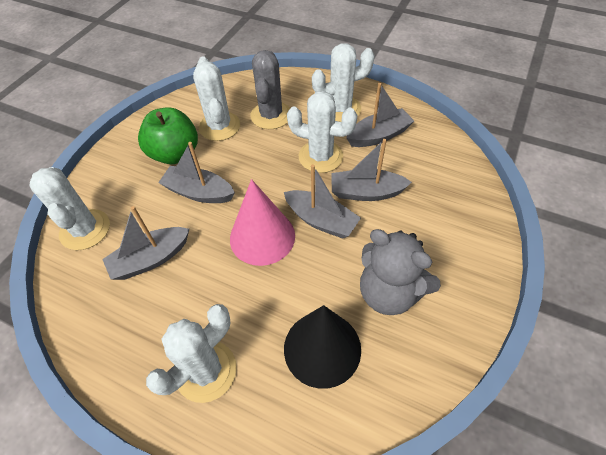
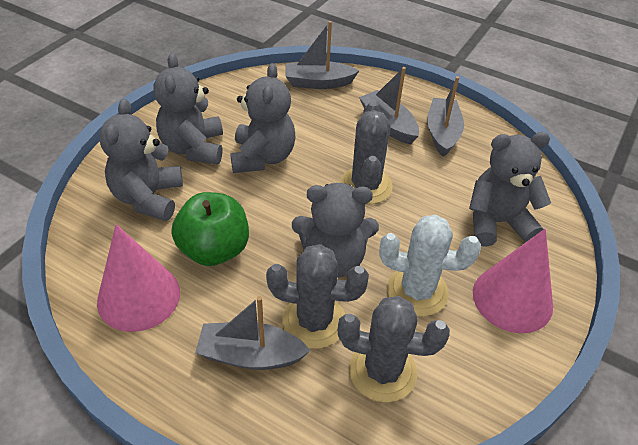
black cone: [284,305,361,389] = 1 -> none = 0
grey boat: [102,206,189,280] [158,142,235,203] [284,164,361,239] [331,139,412,201] [346,83,414,147] = 5 -> [195,296,311,370] [285,21,359,89] [359,67,419,144] [427,76,464,157] = 4
grey cactus: [250,50,290,129] = 1 -> [266,244,369,349] [338,296,450,402] [340,102,393,205] = 3
grey teddy bear: [360,229,441,315] = 1 -> [99,99,183,221] [154,53,223,165] [230,63,295,173] [292,183,379,278] [469,132,551,247] = 5
pink cone: [230,179,295,266] = 1 -> [97,224,180,332] [473,229,553,333] = 2
white cactus: [29,167,110,250] [146,304,237,403] [193,56,240,141] [287,91,357,173] [312,43,375,122] = 5 -> [379,215,481,316] = 1

